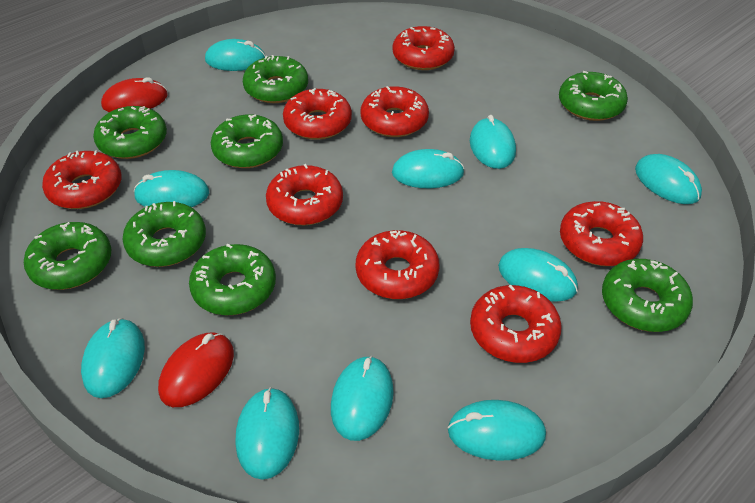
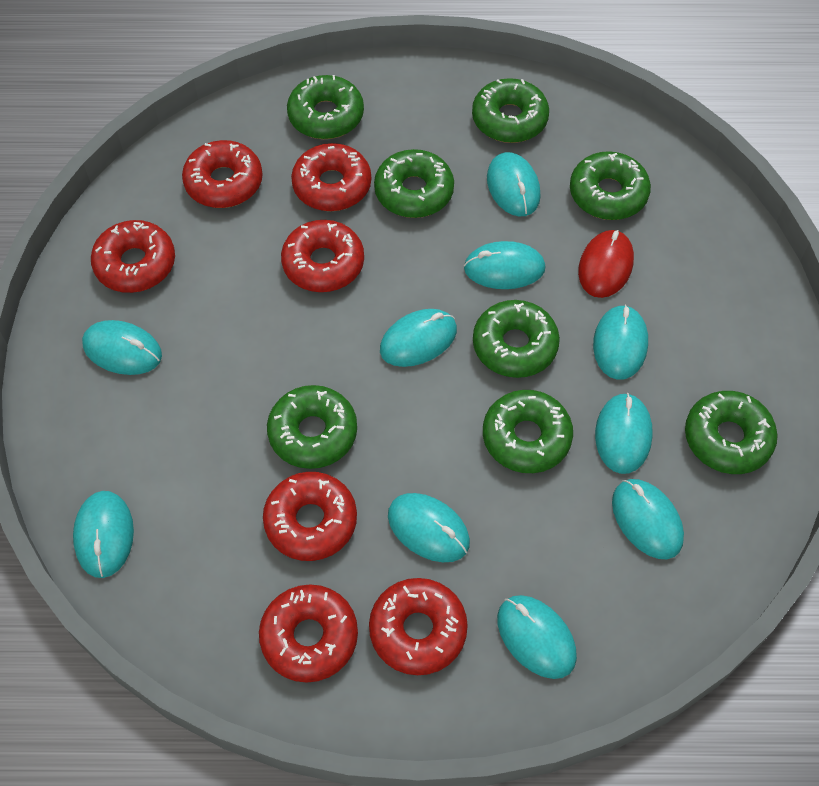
red donut: [42,151,122,209] [266,164,343,225] [283,88,352,140] [356,230,440,299] [361,86,429,137] [393,26,455,70] [470,285,562,363] [560,201,643,266] = 8 -> [91,220,175,293] [182,140,263,208] [259,585,358,683] [263,472,357,561] [281,220,364,292] [291,143,371,211] [369,578,468,675] = 7
red mouse: [101,77,168,112] [158,333,234,407] = 2 -> [578,230,634,298] = 1

